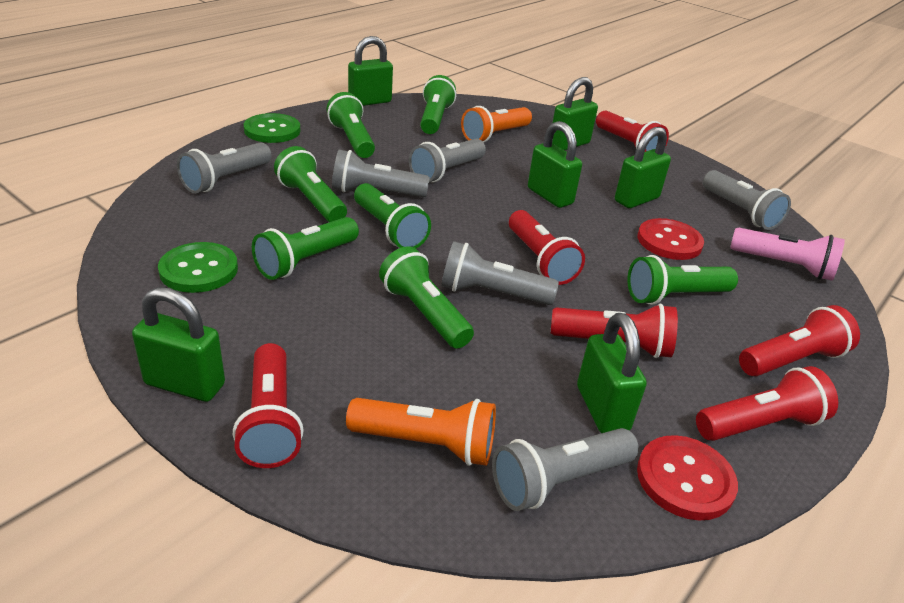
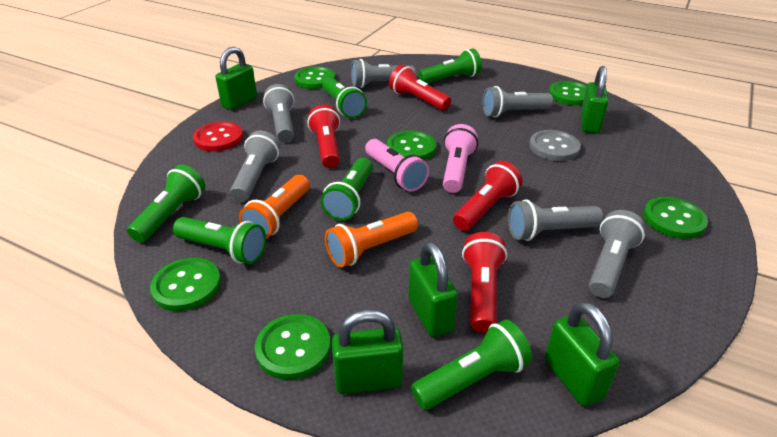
green button: [158,242,238,293] [244,113,301,143] = 2 -> [150,258,221,311] [255,314,331,380] [294,67,336,89] [387,131,436,160] [549,81,587,105] [643,197,708,239] = 6
green flashlight: [252,217,359,280] [274,146,347,222] [326,92,375,158] [354,183,431,248] [379,246,474,348] [420,75,456,134] [627,255,738,305] = 7 -> [127,165,205,243] [173,217,266,264] [320,158,373,220] [322,77,367,118] [411,320,532,410] [418,48,482,84] = 6
green padlock: [132,287,225,402] [348,36,393,106] [528,121,582,208] [552,77,598,150] [577,313,647,433] [615,127,671,208] = 6 -> [215,47,257,110] [332,309,403,394] [408,241,458,337] [545,302,620,407] [580,66,608,133] = 5
grey button: none = 0 -> [529,130,581,161] = 1
pink flashlight: [730,228,845,281] = 1 -> [365,139,429,192] [443,124,478,193] = 2
red button: [637,218,704,260] [637,435,738,520] = 2 -> [193,121,243,151] = 1
red flashlight: [233,343,304,468] [509,210,585,285] [551,303,678,358] [596,111,669,152] [696,366,838,441] [739,305,860,376] = 6 -> [307,105,340,168] [389,65,451,111] [453,161,522,231] [462,232,507,333] = 4

